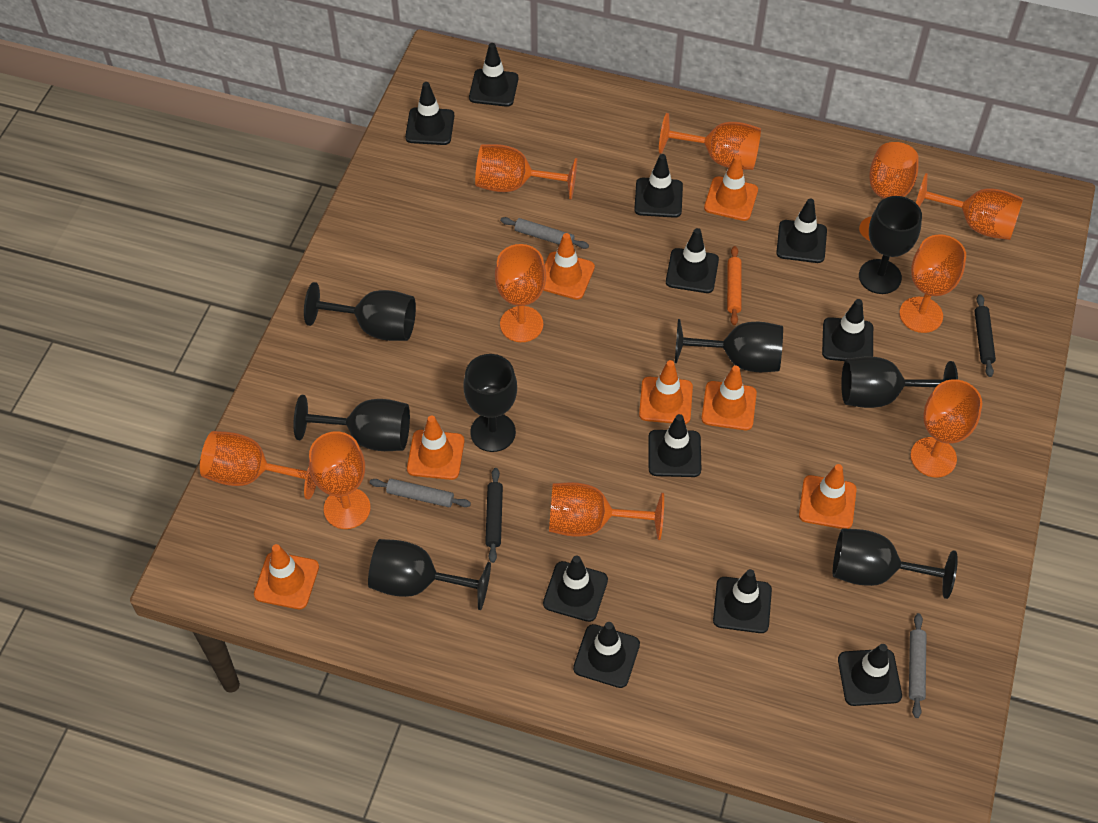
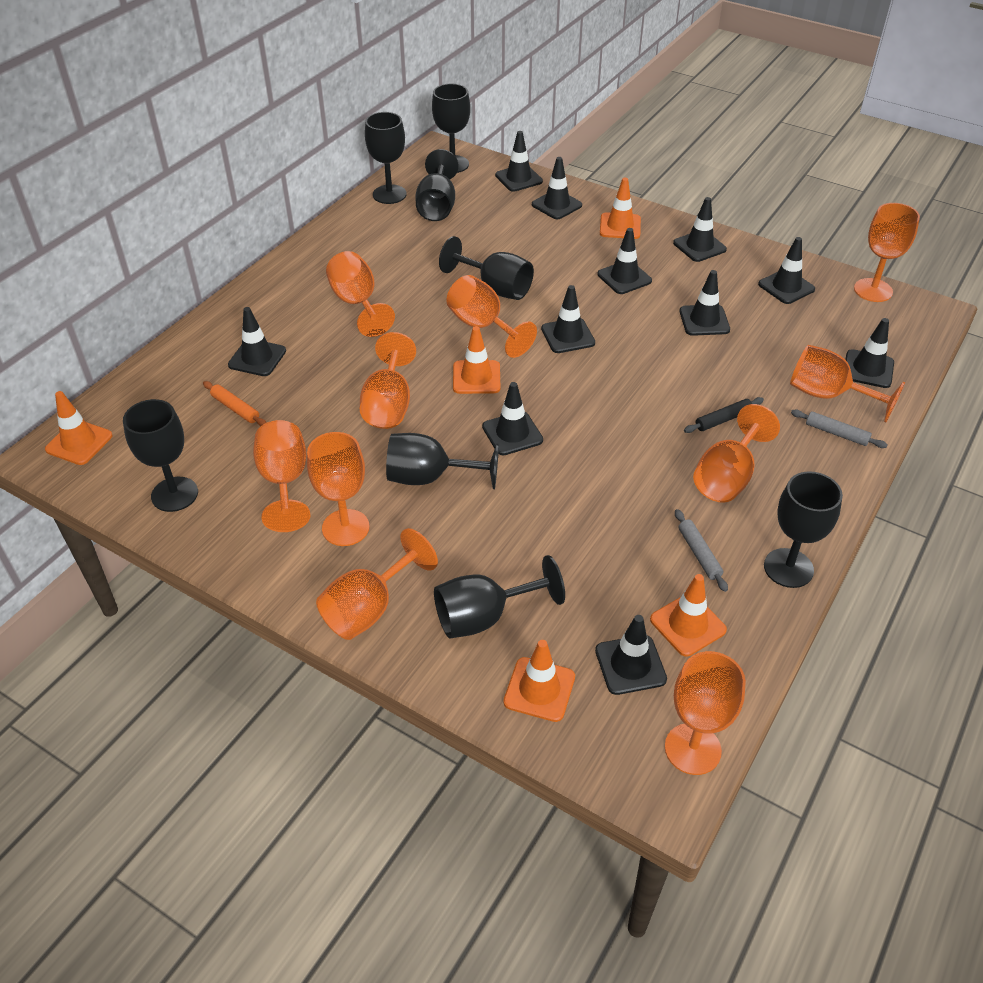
black rolling pin: [485,468,503,563] [975,294,996,377] = 2 -> [684,397,764,433] = 1
grey rolling pin: [369,479,471,507] [500,217,589,249] [909,613,927,718] = 3 -> [675,509,728,592] [791,409,888,448] = 2
orange traffic cone: [254,544,319,609] [407,416,464,480] [543,233,595,300] [639,360,693,424] [701,366,757,430] [704,155,758,221] [799,464,857,529] = 7 -> [45,391,112,465] [453,326,500,394] [503,640,575,722] [600,178,641,239] [650,574,727,656] = 5

